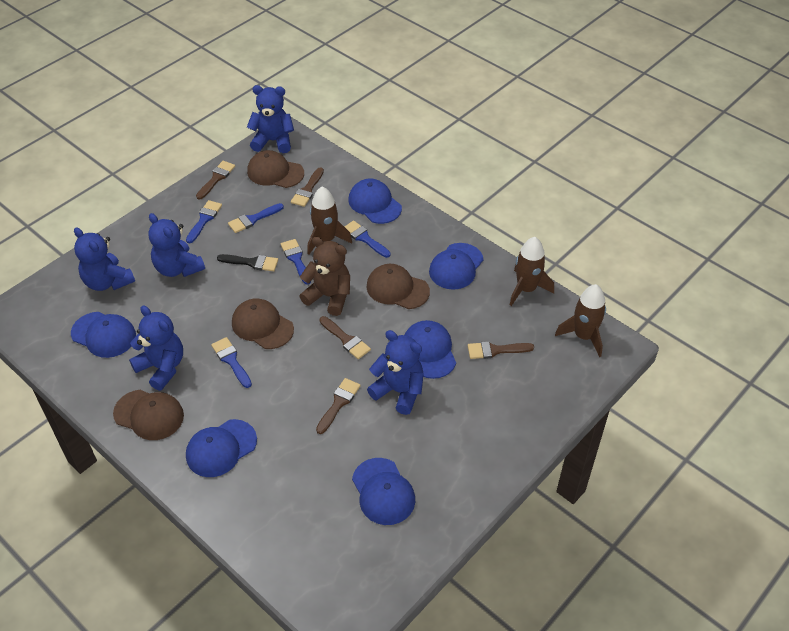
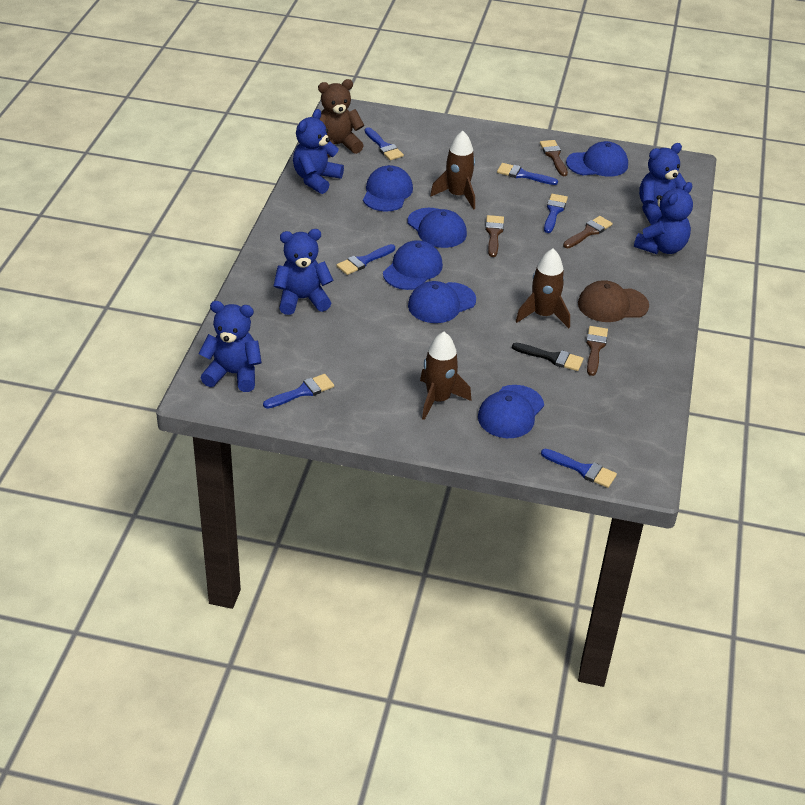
blue brush: [186,200,222,244] [211,337,252,388] [228,203,284,233] [281,239,311,285] [344,220,391,258] = 5 -> [263,374,334,409] [337,244,395,275] [365,127,404,160] [497,163,558,185] [541,449,617,488] [544,194,568,233] = 6
brown brush: [196,161,235,200] [291,167,324,207] [316,378,361,434] [319,316,371,359] [468,341,534,359] = 5 -> [485,215,504,257] [540,140,568,176] [563,216,613,248] [586,326,608,376] = 4
brown cap: [113,390,184,440] [232,299,294,349] [247,150,304,188] [367,264,430,309] = 4 -> [578,280,649,322] = 1

